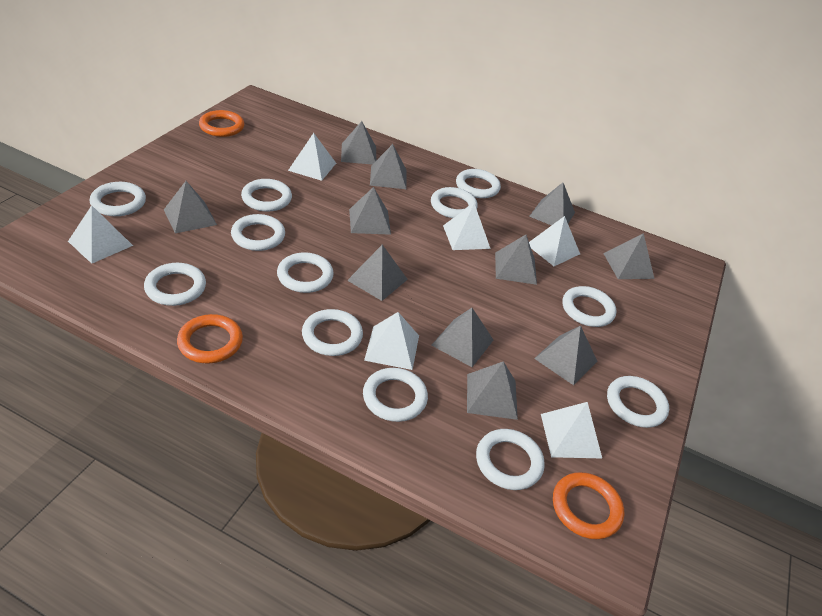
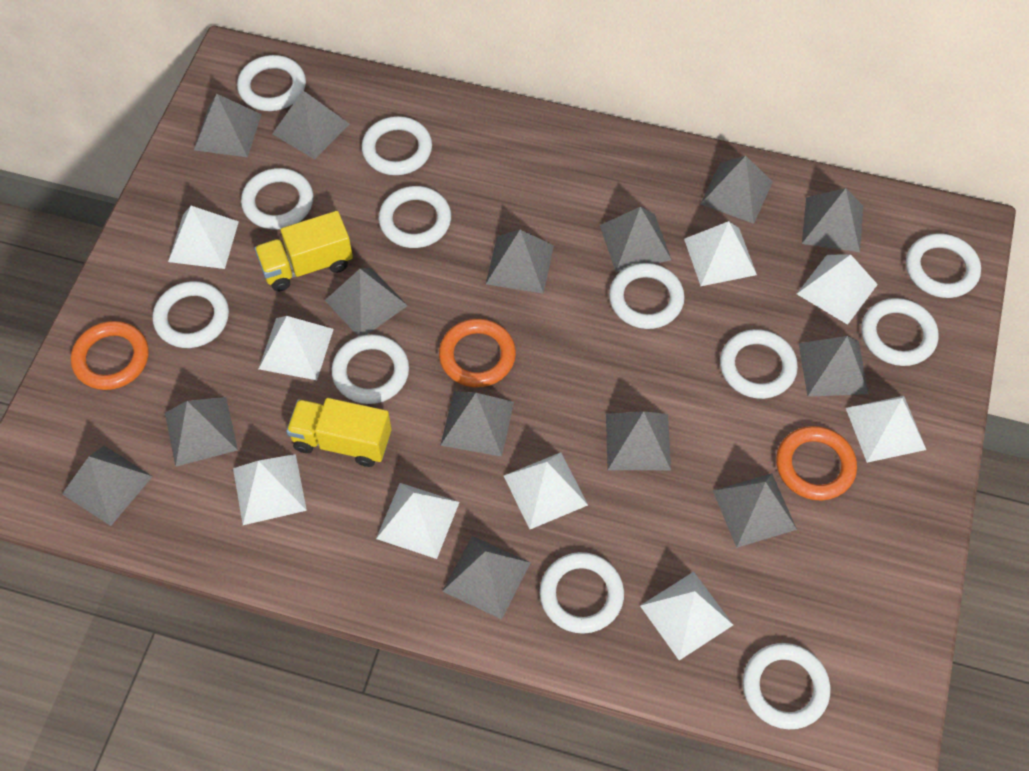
grey pyramid: [164,181,217,233] [341,121,376,164] [347,245,408,301] [349,187,391,235] [370,144,407,189] [432,308,493,367] [467,361,518,420] [495,235,537,285] [529,183,575,226] [534,326,597,385] [603,233,654,279] = 11 -> [62,446,153,526] [165,397,238,467] [194,94,262,157] [272,91,349,160] [325,268,408,337] [440,391,514,457] [442,536,531,619] [486,229,554,294] [600,207,672,272] [606,411,671,470] [700,156,773,224] [713,473,797,548] [799,336,869,397] [802,188,863,252] = 14
white pyramid: [68,205,133,264] [288,133,336,181] [364,312,419,370] [443,203,491,250] [529,216,580,266] [541,402,602,458] = 6 -> [168,206,239,269] [233,454,307,525] [259,316,334,380] [376,483,460,559] [504,452,588,529] [640,572,733,660] [684,221,757,286] [797,254,878,325] [846,396,926,463] = 9
yellow truck: none = 0 -> [254,211,353,291] [286,398,392,467] = 2

